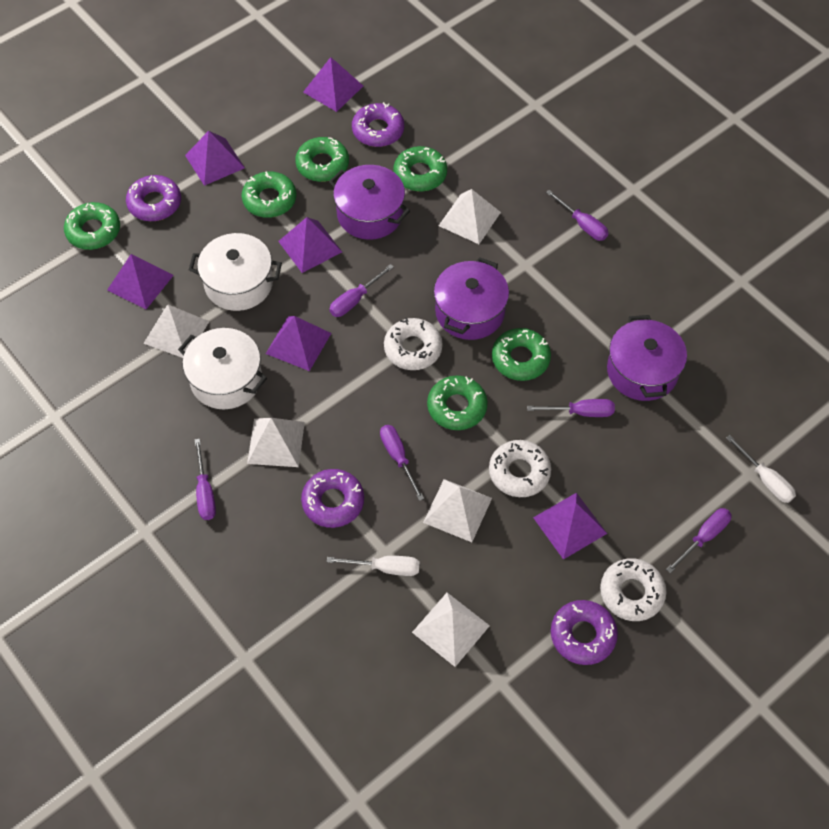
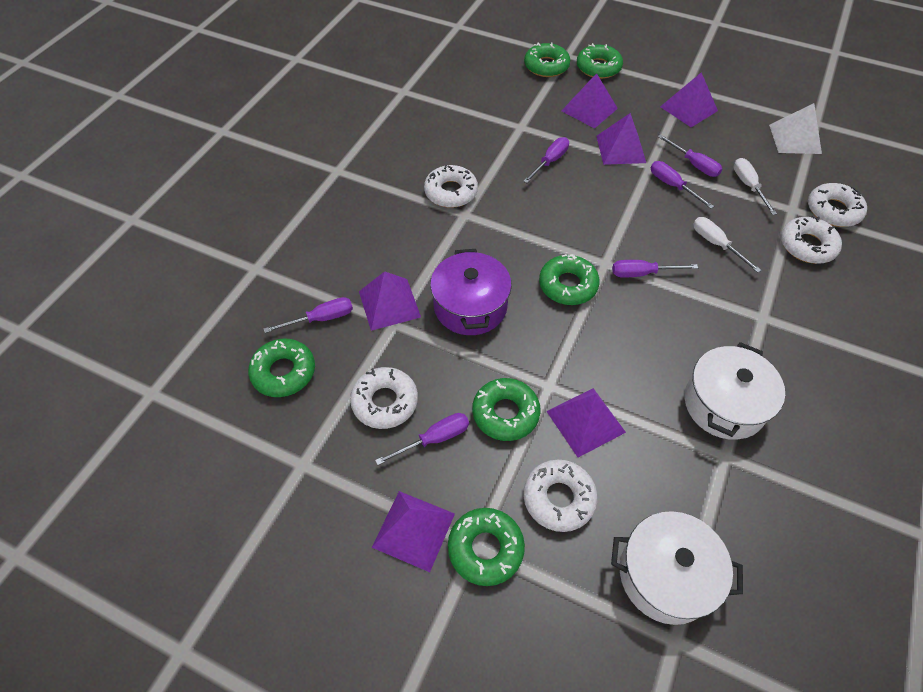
purple donut: [126,175,181,221] [301,469,364,528] [352,102,404,147] [551,600,618,665] = 4 -> none = 0
purple pot: [329,165,410,240] [434,257,509,340] [607,315,687,401] = 3 -> [430,249,512,335] = 1
white donut: [384,318,443,370] [489,440,551,497] [600,558,666,621] = 3 -> [350,367,418,429] [424,165,478,208] [523,460,598,532] [781,216,842,264] [808,183,867,227] = 5
white pyramid: [143,305,210,358] [247,418,305,467] [412,593,490,667] [423,479,492,542] [439,189,501,244] = 5 -> [769,103,822,154] = 1

